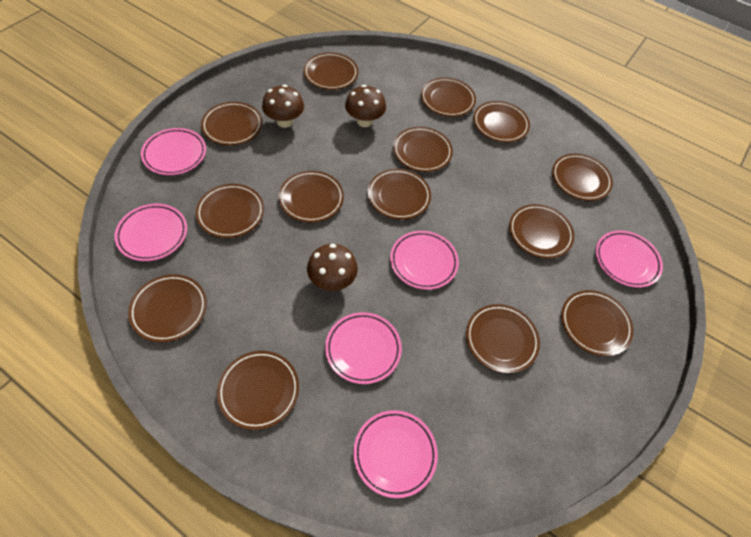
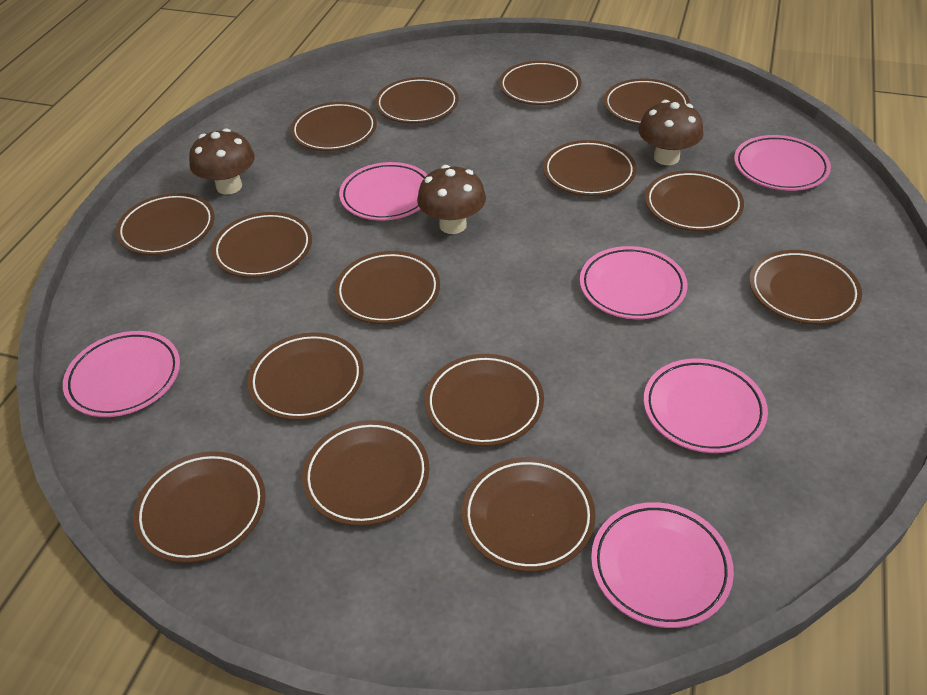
brown plate: [128,274,207,342] [196,184,264,238] [201,102,262,145] [217,351,299,430] [278,171,344,222] [304,53,358,90] [368,169,431,220] [393,127,453,172] [421,77,476,117] [466,304,540,373] [473,101,530,142] [509,204,574,259] [552,154,613,201] [561,290,634,356] = 14 -> [116,193,215,255] [133,451,266,563] [212,212,312,278] [248,333,364,420] [290,102,377,151] [302,420,430,526] [335,251,440,324] [375,77,459,123] [425,354,544,446] [462,457,596,572] [499,61,582,105] [543,140,636,196] [604,79,690,125] [645,170,744,231] [749,250,862,324] = 15

